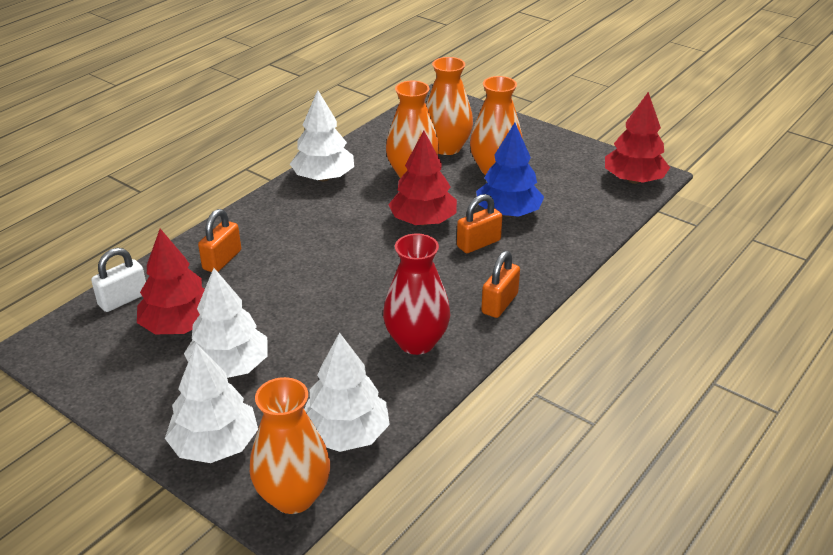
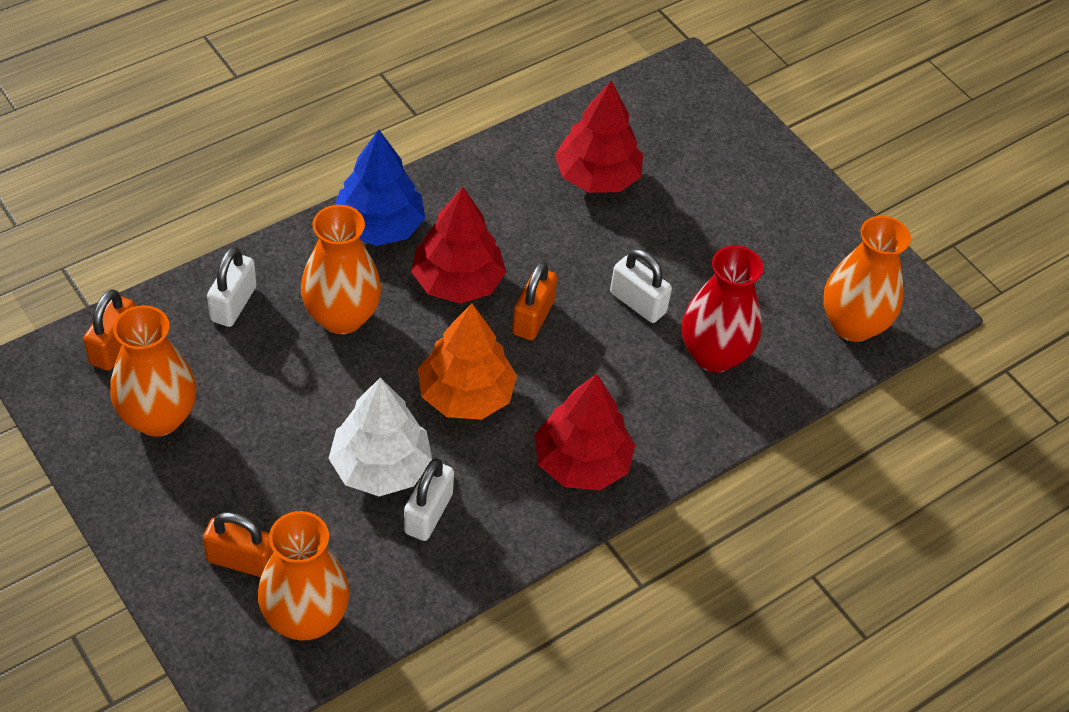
orange tree: none = 0 -> [418,303,517,420] = 1
white padlock: [91,248,146,312] = 1 -> [207,247,257,327] [404,458,454,541] [610,249,672,323] = 3
white tree: [165,343,258,463] [184,268,268,378] [290,90,354,181] [304,332,390,452] = 4 -> [328,377,432,496] = 1

